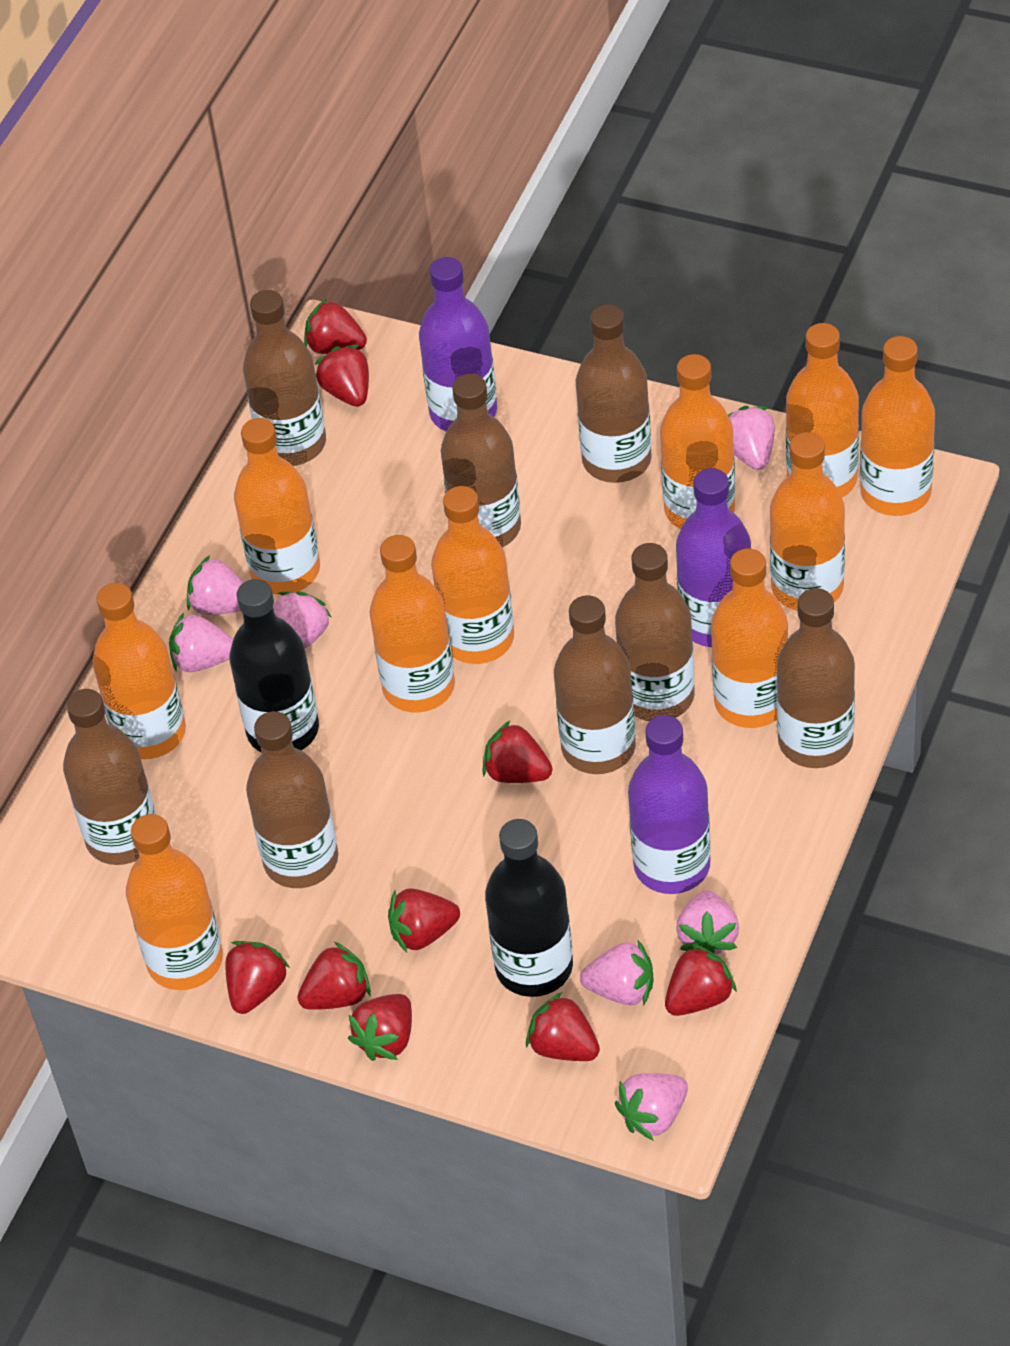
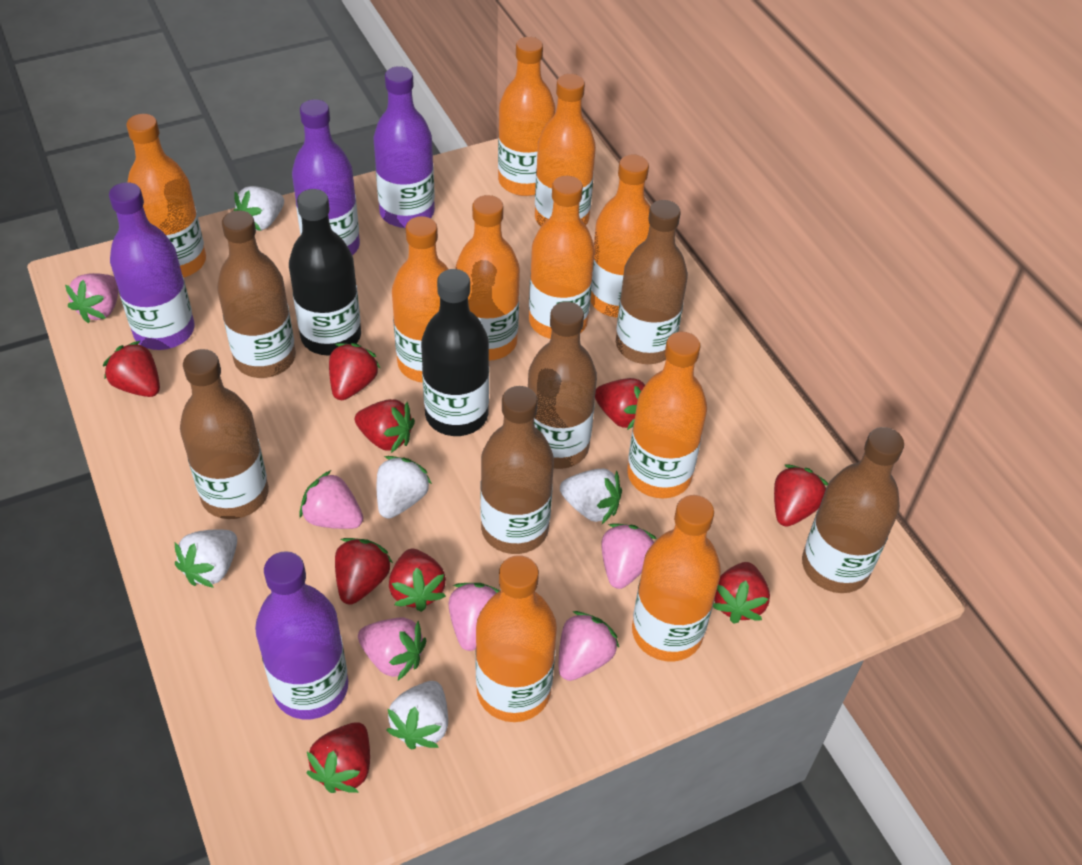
brown bottle: [63,689,156,865] [243,290,326,466] [246,711,338,888] [441,374,521,547] [554,596,636,774] [576,305,652,483] [615,543,695,721] [777,588,855,768] = 8 -> [180,349,269,519] [217,210,296,378] [481,386,554,554] [528,302,597,469] [616,200,688,364] [802,427,904,593] = 6
pink strawberry: [169,612,233,672] [187,555,244,615] [273,591,332,649] [580,940,654,1005] [615,1073,688,1141] [676,891,739,955] [728,406,775,470] = 7 -> [65,273,118,323] [299,470,363,529] [358,617,426,680] [449,583,500,651] [559,611,619,681] [601,523,657,589] = 6
purple bottle: [419,257,497,432] [628,715,711,894] [676,468,751,647] = 3 -> [109,182,194,350] [255,551,348,719] [292,99,360,255] [373,66,435,228] = 4
white strawberry: none = 0 -> [175,529,237,588] [234,186,284,231] [377,456,432,519] [386,681,448,750] [560,469,622,524] = 5

